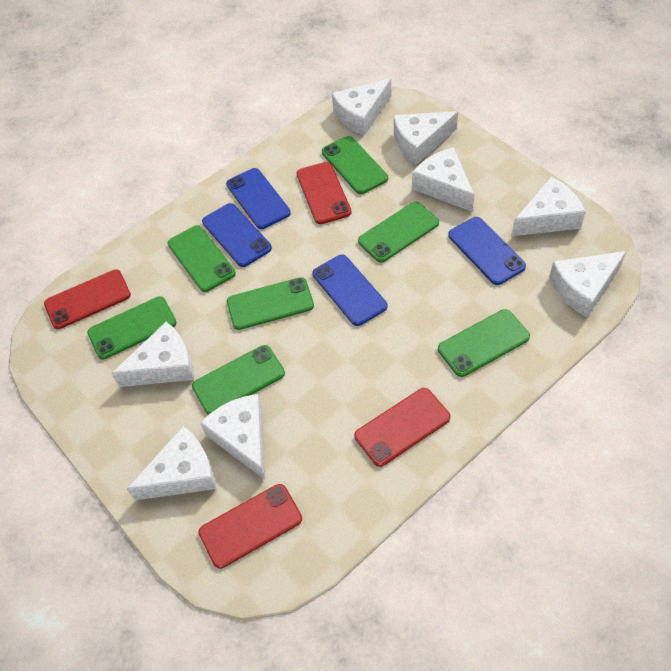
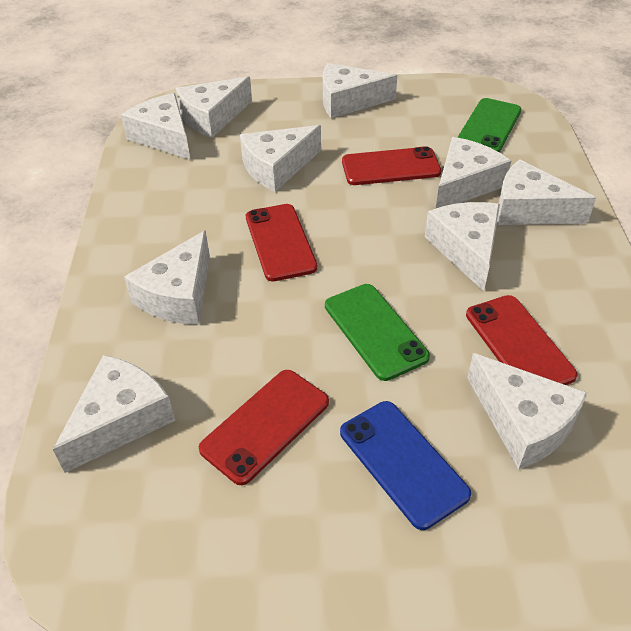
blue phone: [202,203,272,267] [226,168,291,229] [313,255,388,326] [448,217,526,285] = 4 -> [340,401,471,530] = 1
green phone: [87,296,176,359] [167,225,236,292] [192,345,285,415] [227,277,314,330] [322,136,388,194] [358,201,439,263] [438,309,530,377] = 7 -> [325,284,430,381] [457,98,522,152] = 2
white cheese: [111,322,194,387] [127,426,217,500] [200,394,265,479] [332,79,391,136] [394,111,458,165] [412,147,475,212] [512,176,586,236] [549,251,626,317] = 8 -> [53,355,175,473] [121,93,190,160] [124,230,210,325] [176,76,252,138] [240,125,321,192] [323,63,397,118] [425,202,500,291] [436,137,511,208] [467,353,588,470] [497,159,596,225] = 10

